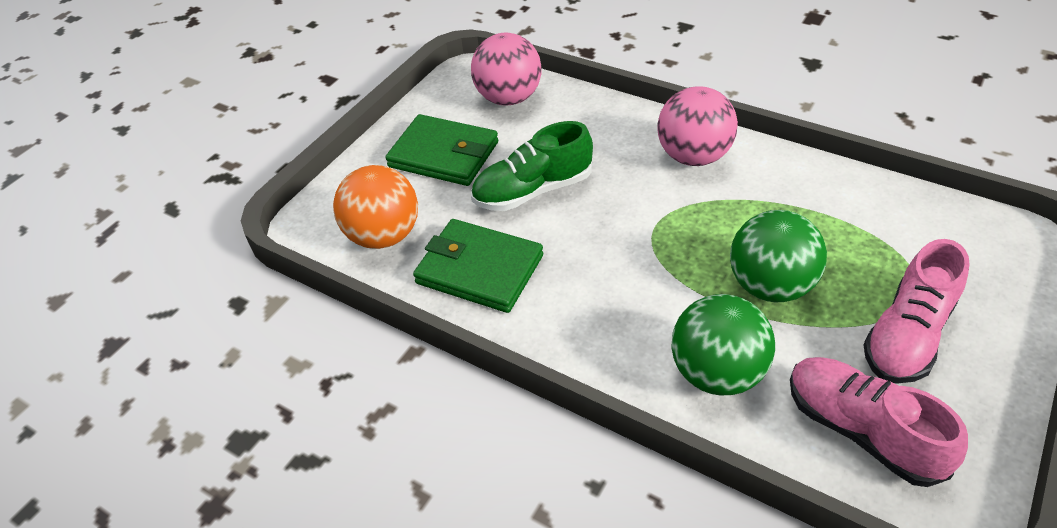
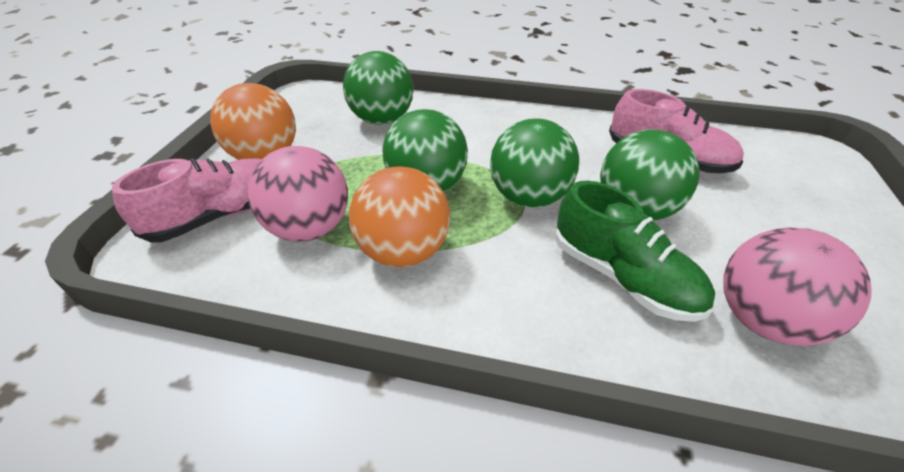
green ball: [671,294,775,395] [730,210,827,302] = 2 -> [343,51,414,125] [382,109,468,192] [490,118,579,207] [600,129,700,221] = 4
green wallet: [385,114,498,186] [413,219,543,313] = 2 -> none = 0
orange ball: [333,165,418,249] = 1 -> [210,83,296,160] [349,166,450,267] = 2

